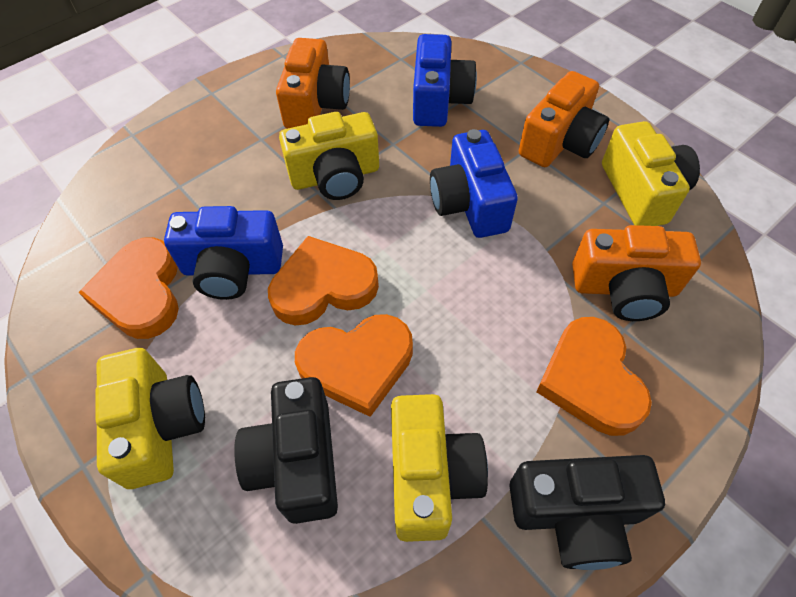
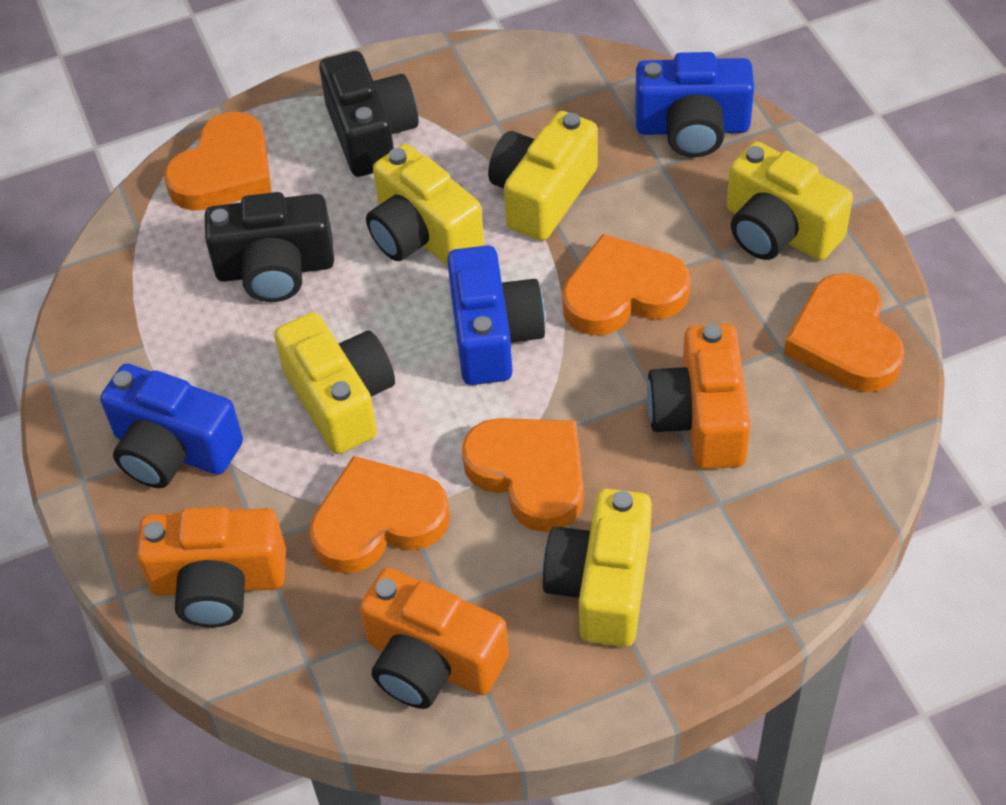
orange heart: [78,237,179,339] [268,236,379,325] [295,314,413,417] [536,317,652,436] = 4 -> [164,112,272,211] [309,456,450,574] [462,418,584,532] [562,234,691,336] [784,273,905,392] = 5
yellow camera: [95,348,205,489] [279,112,379,200] [391,394,488,542] [602,121,700,226] = 4 -> [274,312,395,454] [366,144,484,266] [488,111,598,241] [542,489,652,647] [727,141,853,260] = 5

